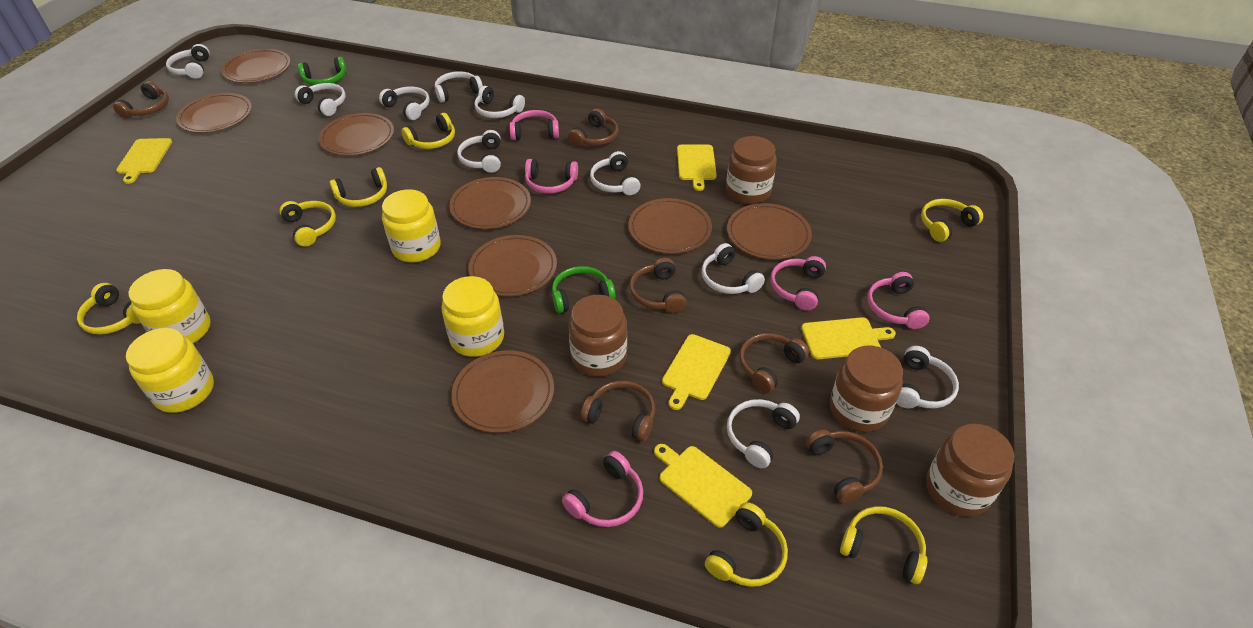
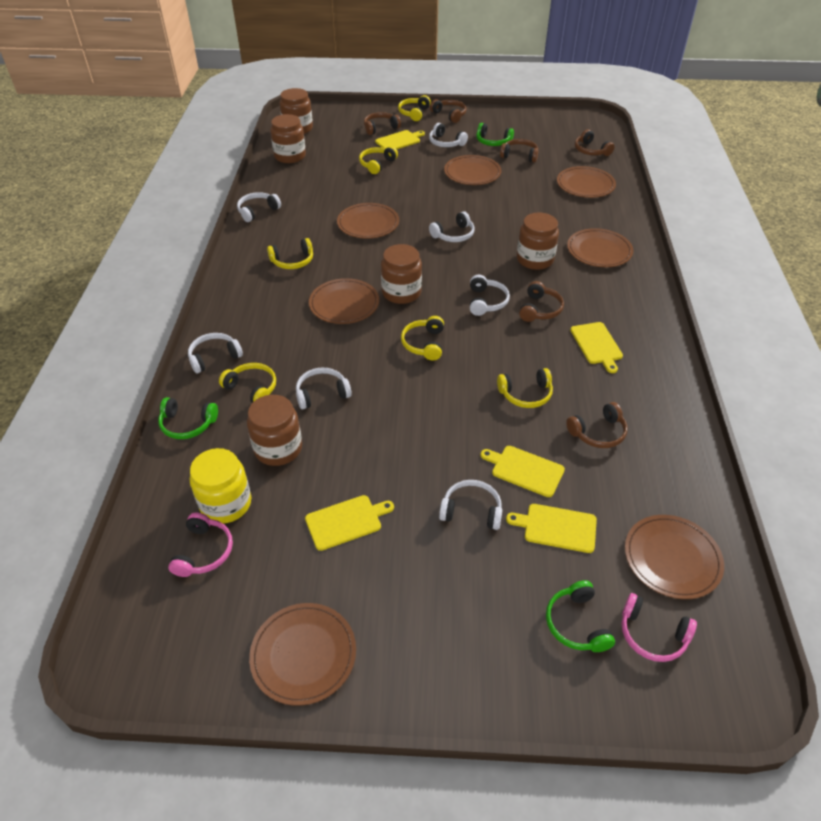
brown jar: [569,295,627,377] [726,136,777,204] [830,346,903,432] [926,424,1014,516] = 4 -> [247,395,302,466] [270,114,306,163] [280,88,313,134] [381,244,422,304] [517,213,559,270] = 5
brown plate: [176,93,252,133] [221,49,291,83] [319,113,394,156] [449,177,531,229] [451,350,554,433] [468,235,557,296] [628,198,712,254] [727,203,812,260] = 8 -> [249,603,356,706] [309,278,379,324] [337,203,399,239] [444,155,501,185] [557,166,616,198] [567,228,633,267] [625,515,724,599] = 7
green headphones: [298,57,347,85] [552,266,616,313] = 2 -> [158,397,218,439] [476,123,514,146] [546,580,615,652] = 3
pink headphones: [509,110,559,140] [525,159,578,194] [562,451,643,527] [770,256,826,311] [867,272,929,329] = 5 -> [168,513,233,577] [621,593,697,662] = 2
white headphones: [166,44,210,79] [295,83,346,116] [379,86,430,120] [435,71,483,103] [457,130,501,173] [474,86,525,118] [590,151,641,195] [702,243,765,294] [727,399,800,468] [896,346,959,409] = 10 -> [188,333,243,373] [237,192,281,222] [296,368,352,409] [429,123,468,147] [429,211,474,242] [439,480,502,530] [470,275,510,316] = 7
yellow headphones: [77,283,140,335] [279,201,336,247] [330,167,387,207] [401,113,455,149] [705,502,788,587] [840,506,928,584] [921,199,983,242] = 7 -> [219,363,276,403] [267,238,313,269] [359,146,398,174] [398,95,431,121] [401,316,444,361] [497,368,553,408] = 6
yellow jar: [126,328,214,413] [129,269,211,344] [382,189,441,263] [441,276,504,357] = 4 -> [190,448,251,523] = 1

